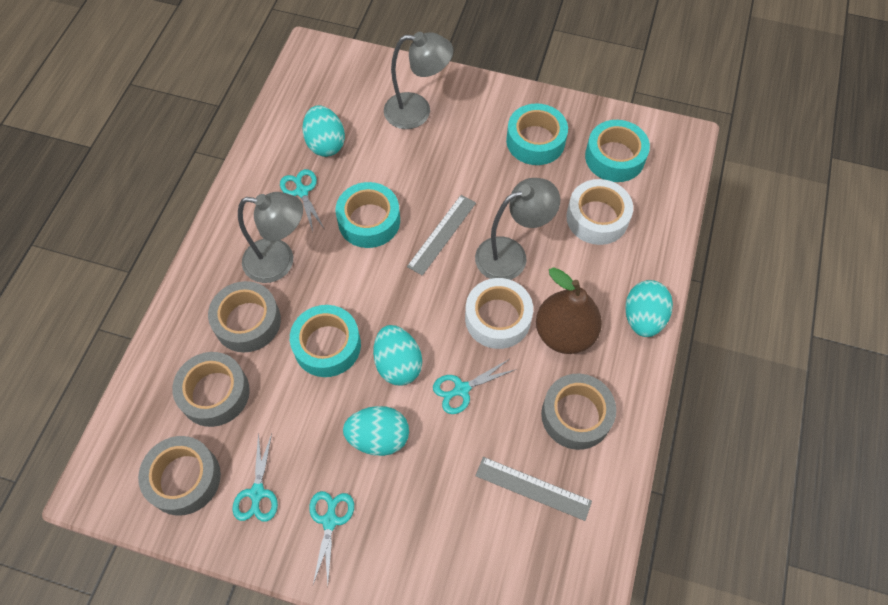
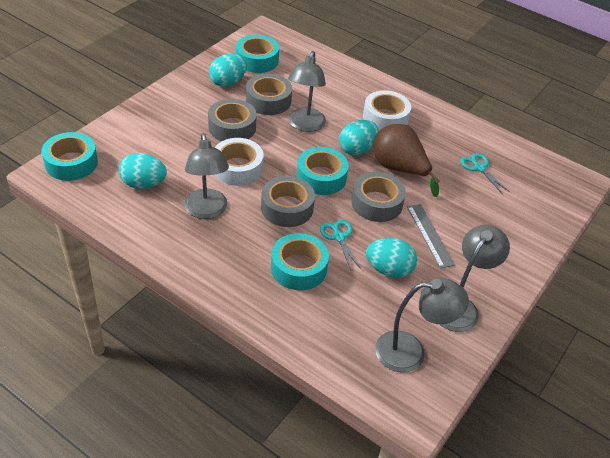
grey lamp: [238,192,303,283] [384,32,453,129] [475,178,560,280] = 3 -> [184,133,229,219] [288,51,326,132] [375,278,469,373] [439,225,510,332] = 4
grey ruler: [407,195,476,276] [475,457,592,521] = 2 -> [407,204,455,268] = 1
turquoise scissors: [232,433,278,522] [280,169,324,231] [309,491,354,584] [433,359,516,414] = 4 -> [320,220,361,270] [460,153,510,193] = 2

